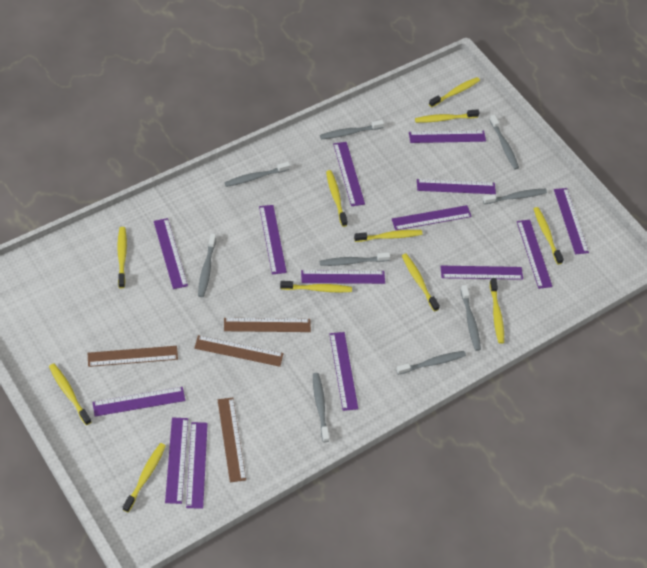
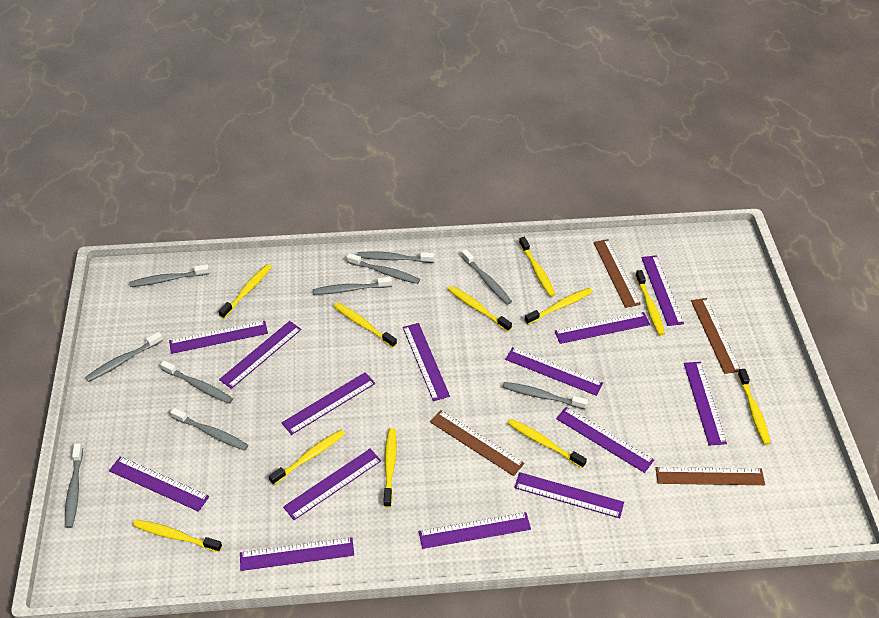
grey toothbrush: [198,233,216,297] [224,162,290,187] [313,373,329,442] [320,120,384,139] [320,252,390,266] [396,351,466,375] [460,285,481,351] [483,189,547,204] [490,115,519,170] = 9 -> [65,443,83,528] [85,332,163,382] [129,264,209,287] [160,360,233,404] [170,408,248,451] [313,277,392,295] [347,253,420,284] [357,251,434,263] [461,249,512,305] [502,382,588,409] = 10

